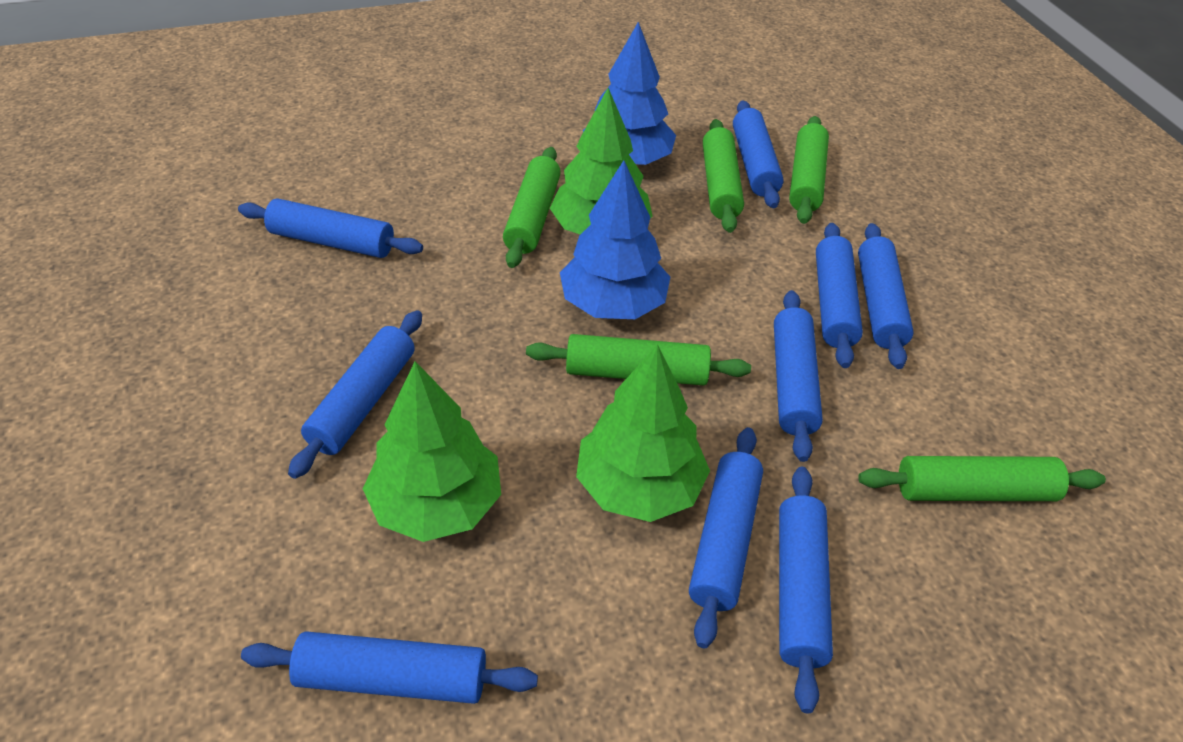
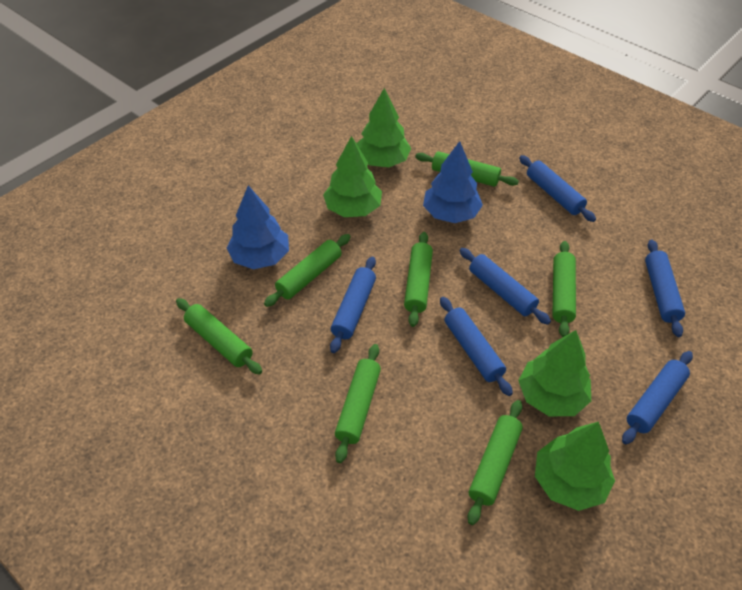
blue rolling pin: [238,198,423,258] [241,631,538,704] [288,310,422,479] [689,427,763,648] [733,100,784,208] [774,290,823,462] [779,467,833,713] [816,223,863,368] [858,223,914,369] = 9 -> [330,257,376,353] [440,297,513,396] [459,248,551,325] [519,155,596,222] [622,351,693,444] [645,239,685,337] = 6
green rolling pin: [503,147,561,268] [526,334,751,385] [703,119,744,233] [789,116,829,224] [858,456,1106,501] = 5 -> [176,298,262,375] [264,234,351,307] [335,344,381,463] [404,232,433,327] [415,151,519,187] [468,400,523,525] [552,241,576,337] = 7
green tree: [363,362,501,542] [550,88,653,235] [576,344,710,522] = 3 -> [323,136,382,217] [356,88,411,167] [518,330,591,416] [535,422,615,511] = 4

